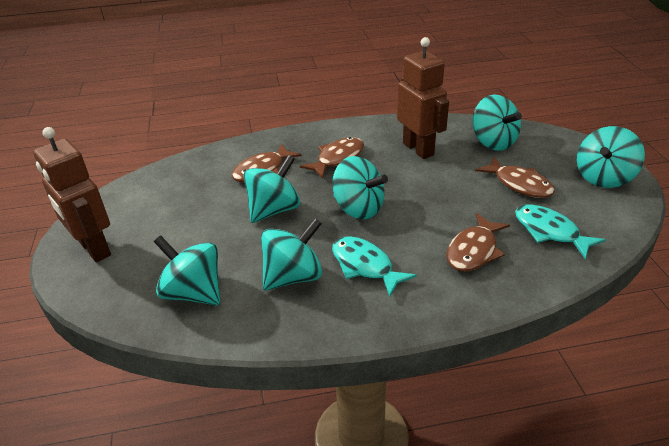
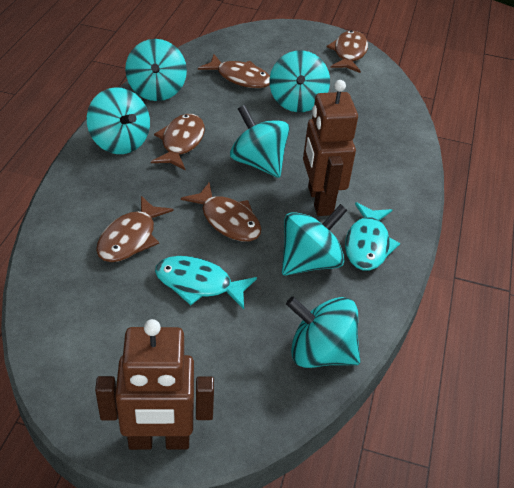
brown fish: [232,143,302,182] [300,137,364,179] [446,213,510,272] [475,157,555,198] = 4 -> [96,196,174,262] [151,114,205,170] [181,182,261,242] [198,54,270,88] [327,31,368,73] = 5

